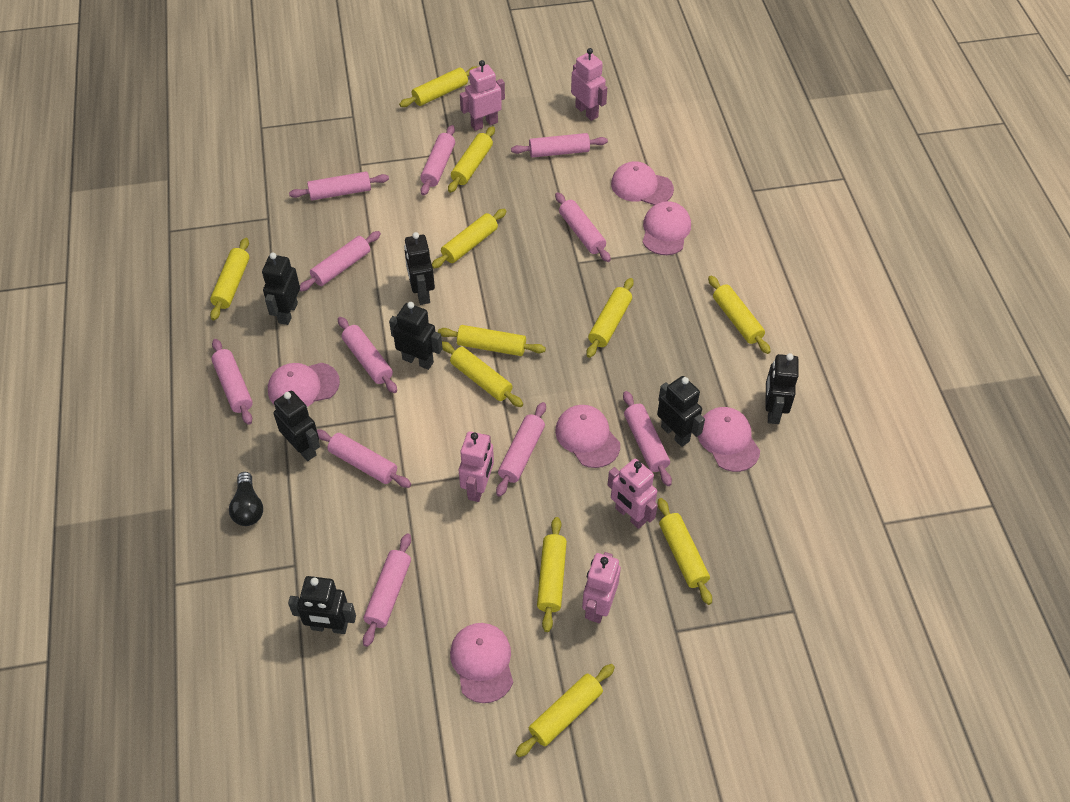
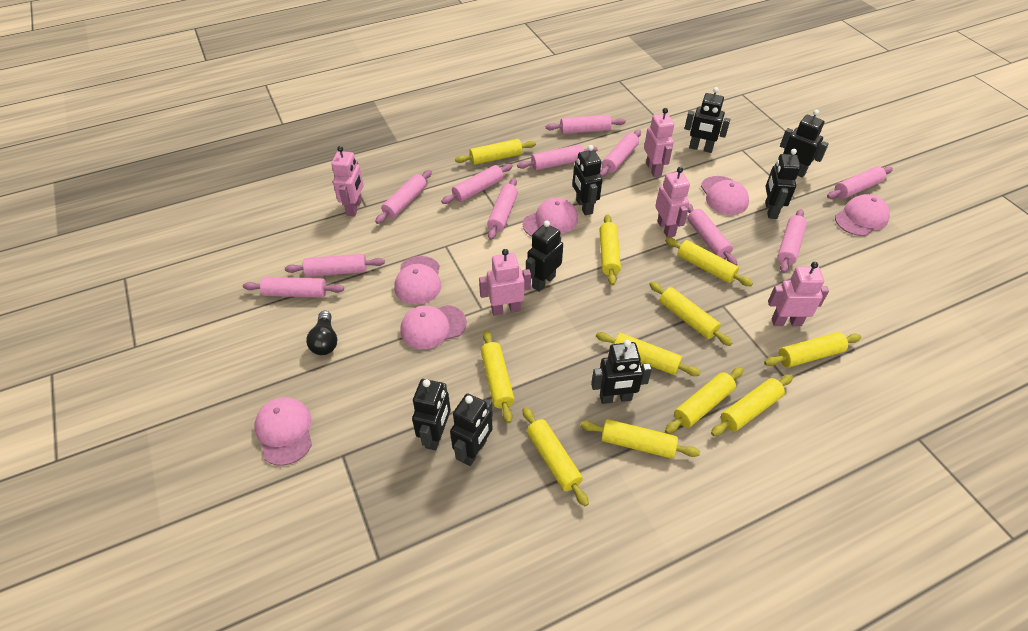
black robot: [262,252,300,325] [273,390,320,461] [288,576,356,634] [389,302,442,370] [404,232,435,305] [657,376,705,447] [765,353,799,424] = 7 -> [412,379,451,451] [450,393,493,466] [526,220,563,292] [572,145,602,215] [591,340,652,404] [684,87,730,153] [765,149,801,219] [780,110,829,178] = 8

